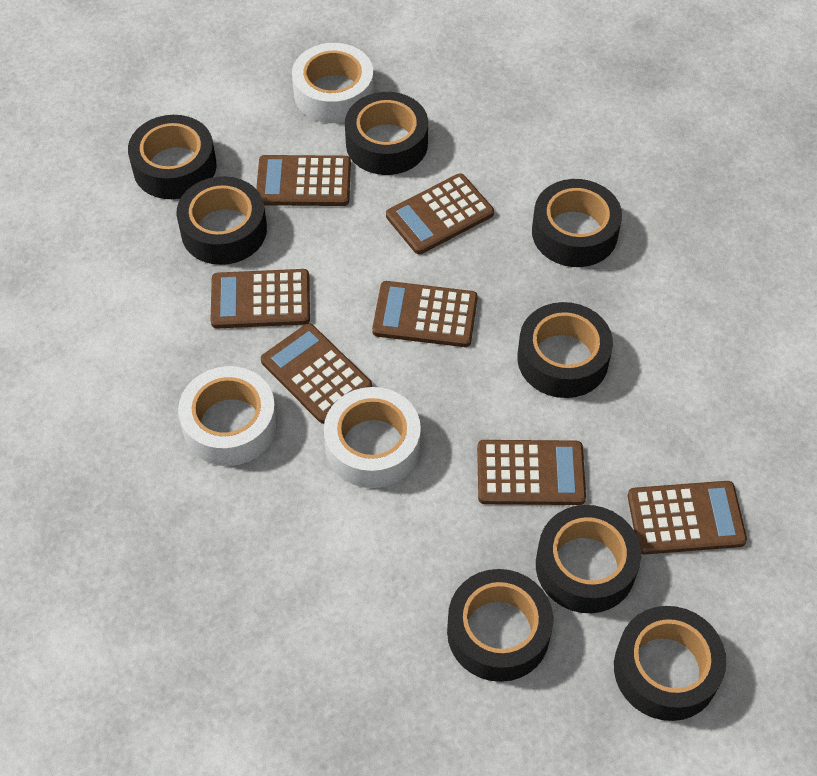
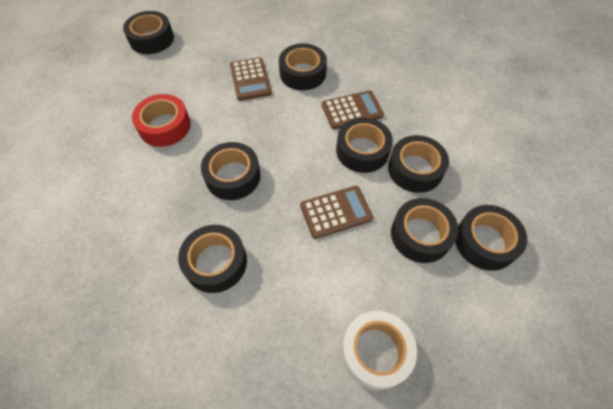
brown calculator: [211,269,310,328] [256,155,351,206] [261,323,372,424] [372,281,478,347] [386,174,494,254] [477,440,586,505] [628,481,747,555] = 7 -> [230,57,272,101] [300,186,373,239] [322,90,384,129] = 3
red tape: none = 0 -> [132,94,191,147] = 1
white tape: [178,366,277,466] [292,43,374,123] [324,387,421,488] = 3 -> [341,311,417,390] = 1

